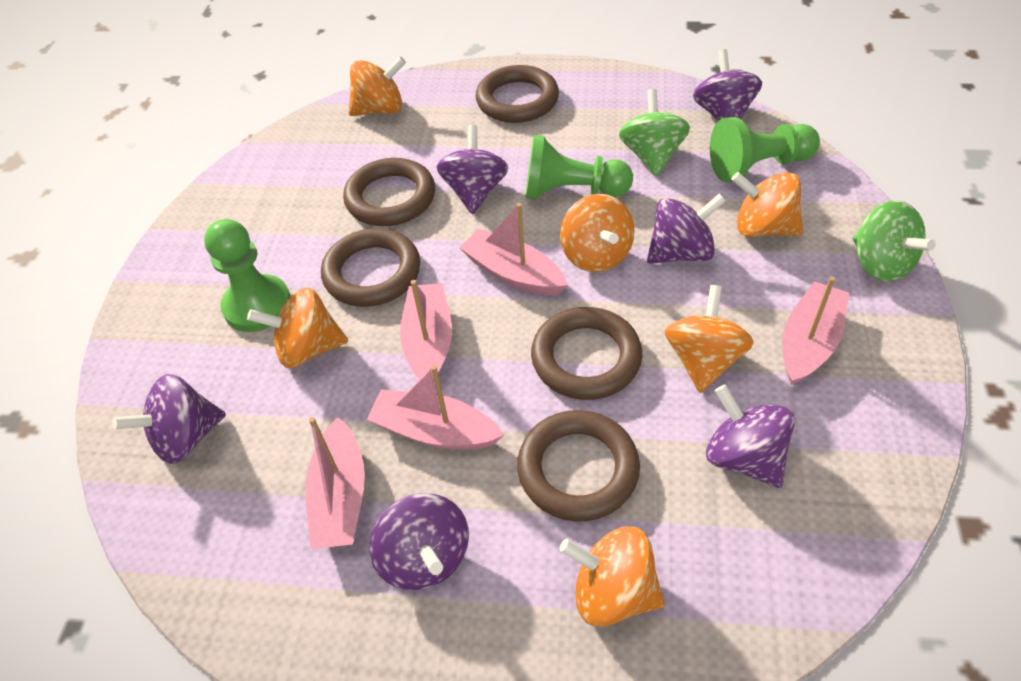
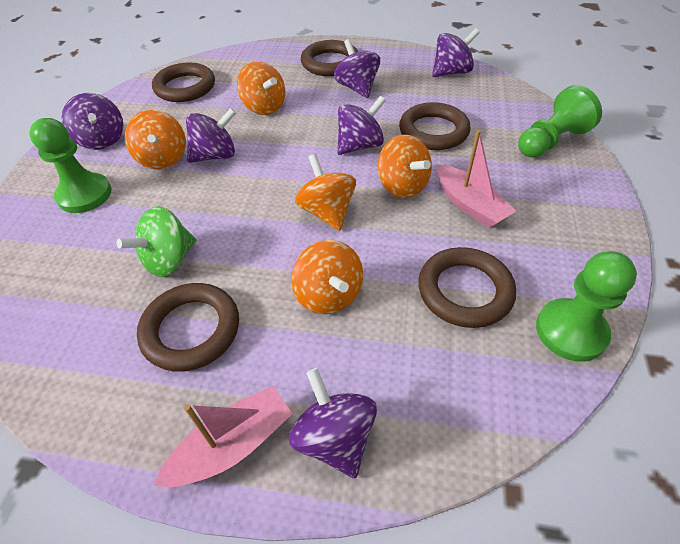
green spinning top: [619,89,690,177] [853,200,936,282] = 2 -> [117,206,196,277] = 1
orange spinning top: [247,287,348,368] [349,56,406,116] [560,194,635,272] [560,526,665,627] [664,285,754,393] [731,172,803,237] = 6 -> [125,110,186,169] [237,61,285,115] [291,240,363,314] [295,154,356,231] [378,135,432,198] = 5
pink boat: [305,417,365,549] [367,365,504,450] [400,280,452,381] [459,203,568,296] [782,277,849,385] = 5 -> [153,386,293,487] [437,130,516,228] = 2

